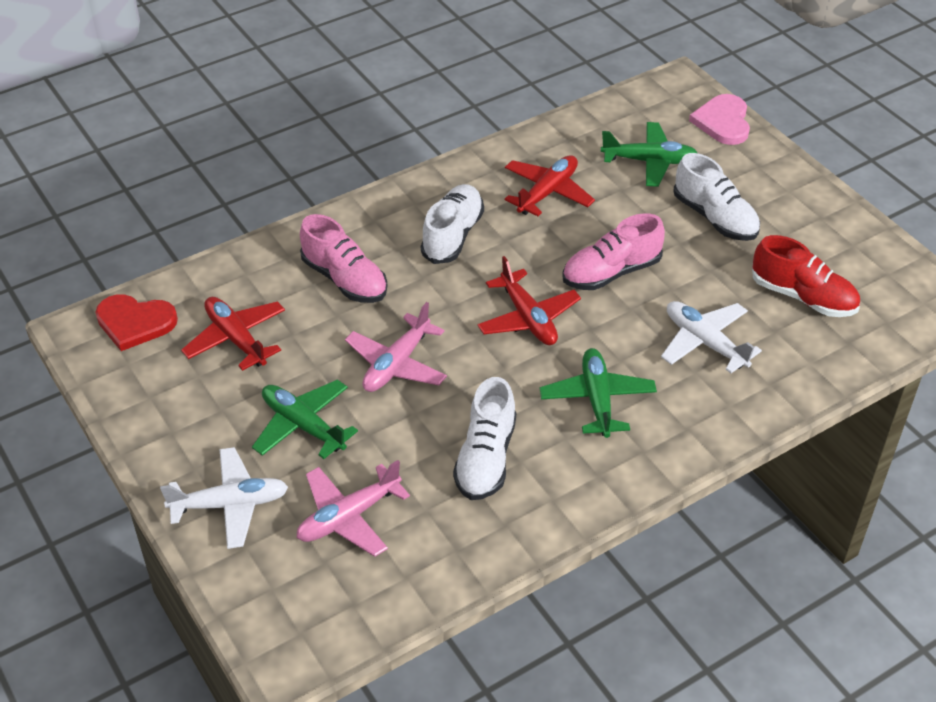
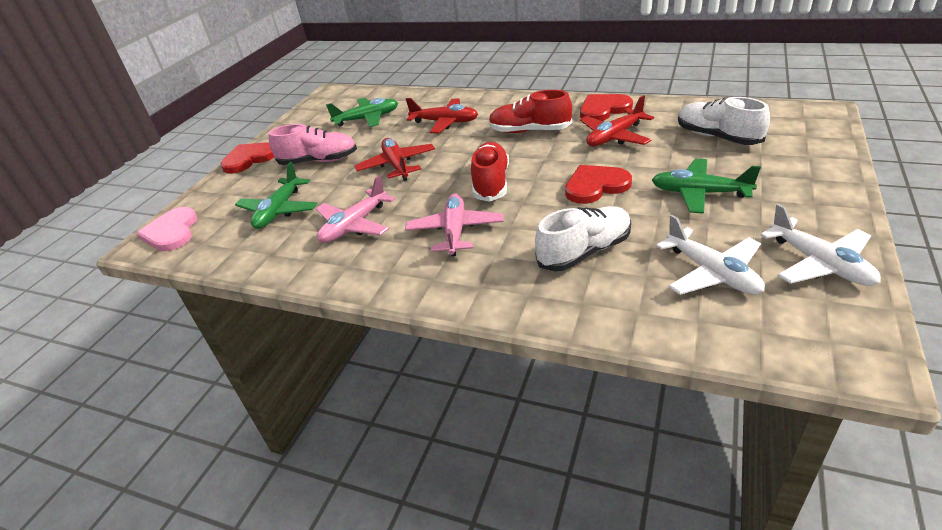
pink shoe: [300,214,387,303] [562,213,665,290] = 2 -> [269,124,357,165] = 1
red heart: [95,294,178,351] = 1 -> [220,142,274,174] [565,165,632,204] [580,94,633,121] = 3
red shoe: [752,235,860,317] = 1 -> [471,142,509,202] [489,90,572,133] = 2
white shoe: [421,184,484,264] [453,377,516,500] [673,153,760,241] = 3 -> [535,206,631,271] [678,97,770,145] = 2

